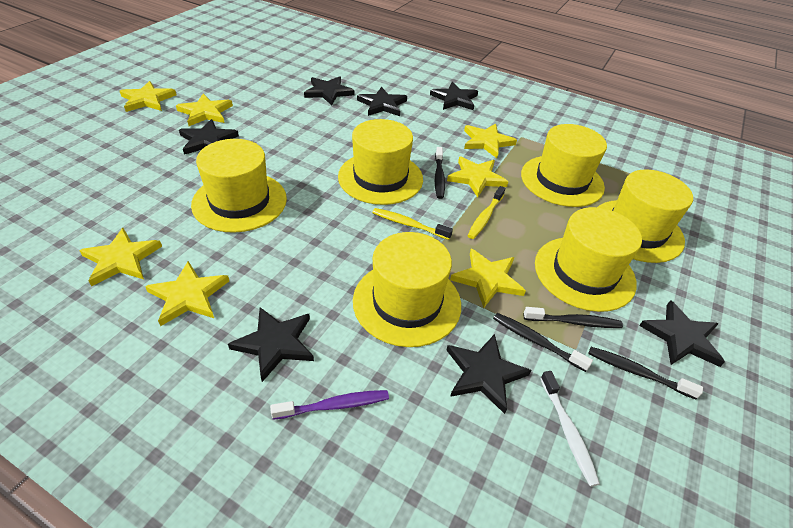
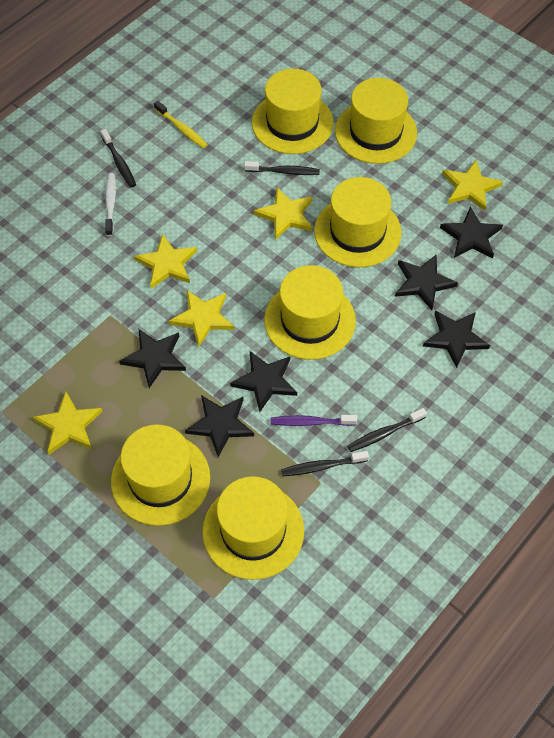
black star: [179,119,239,155] [228,307,314,382] [304,76,354,105] [357,87,407,116] [430,82,478,110] [446,334,532,414] [639,300,725,367] = 7 -> [119,329,186,388] [185,395,254,457] [230,351,297,412] [395,254,458,310] [423,310,490,368] [440,207,503,259] = 6
yellow star: [79,228,162,286] [120,81,176,112] [145,261,229,326] [176,94,233,126] [447,157,508,197] [450,249,526,308] [464,123,517,158] = 7 -> [33,391,103,454] [134,234,197,289] [169,290,234,347] [254,187,313,240] [442,160,503,211] = 5
yellow toothbrush: [372,208,453,240] [468,186,505,239] = 2 -> [154,100,208,148] = 1

